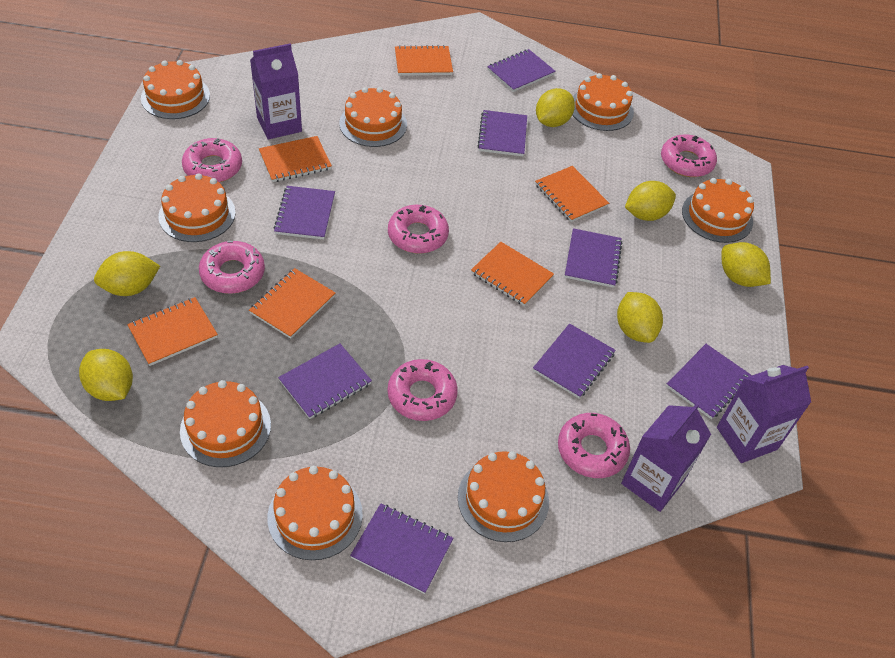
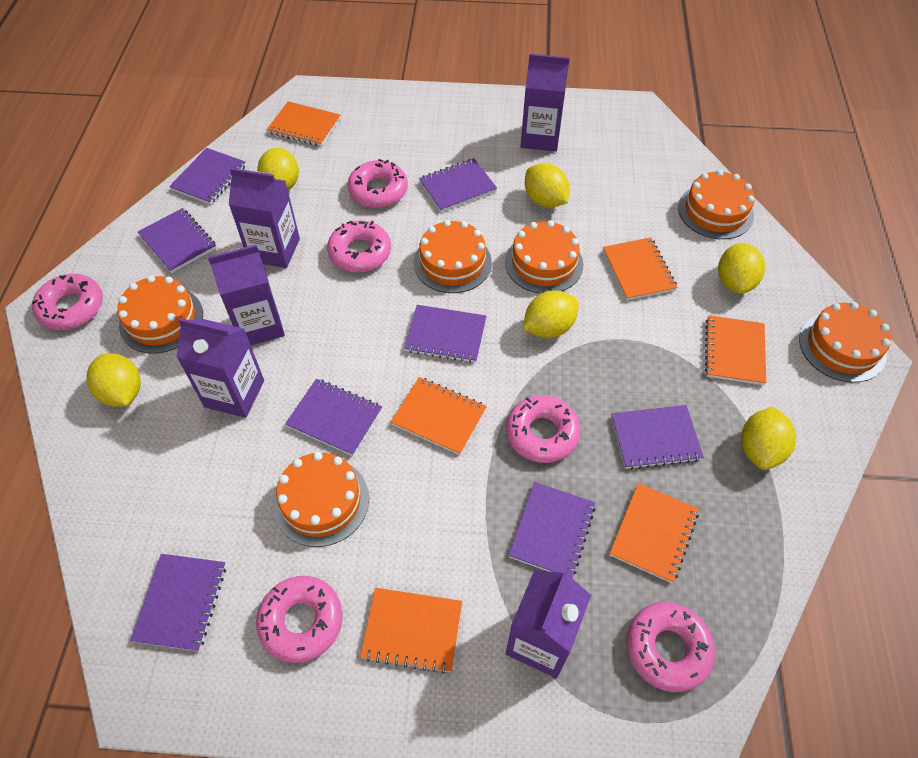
orange cake: [141,60,210,119] [158,173,236,242] [180,380,271,467] [267,466,363,560] [339,87,407,147] [458,451,549,542] [573,73,634,131] [682,178,754,243] = 8 -> [117,276,203,354] [273,452,369,547] [414,220,492,293] [505,220,583,294] [678,170,755,239] [799,302,891,383] = 6
purple carton: [250,43,302,139] [621,402,711,512] [717,365,811,463] = 3 -> [176,318,264,418] [208,245,285,345] [229,168,300,268] [506,570,591,678] [521,54,570,152] = 5

